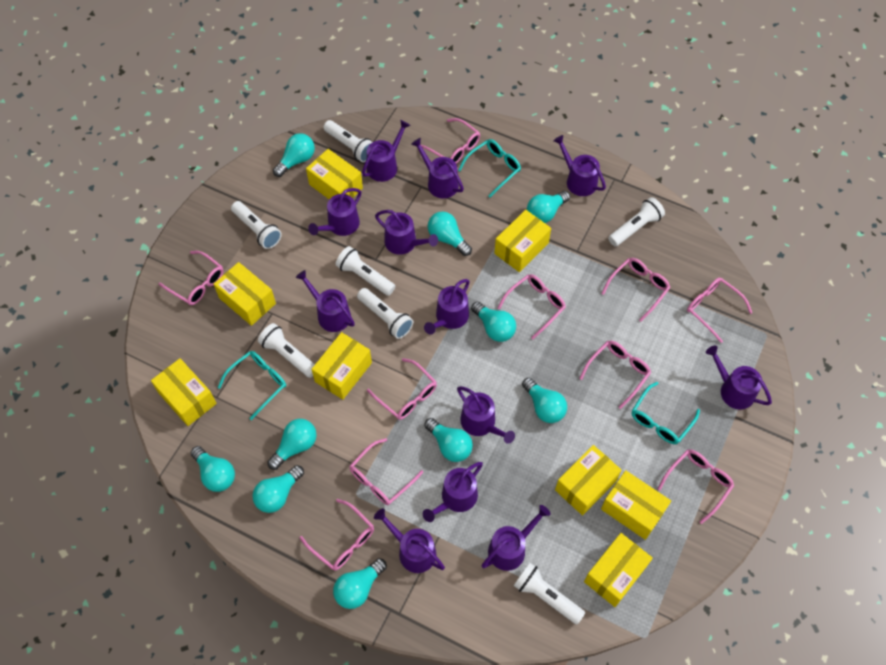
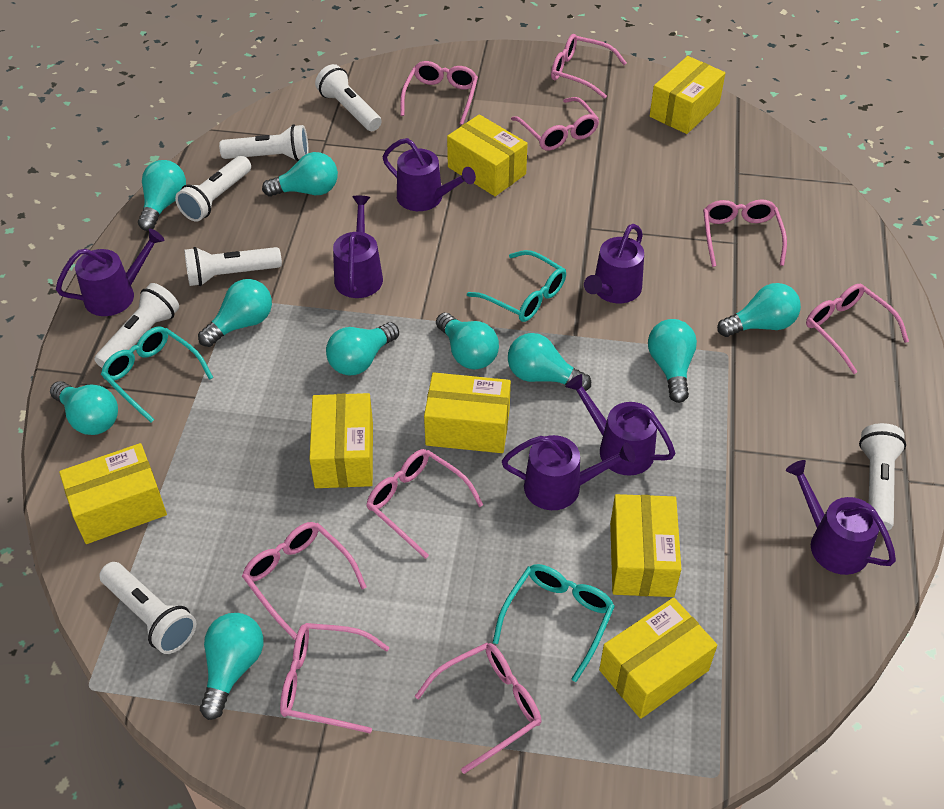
pink glasses: [158,251,224,305] [299,499,374,571] [350,438,423,505] [367,358,437,420] [420,118,480,164] [497,274,566,339] [579,341,651,409] [601,258,670,322] [658,449,734,524] [687,278,752,343] = 10 -> [242,522,367,640] [280,623,390,733] [367,449,483,559] [400,61,478,125] [415,643,541,774] [511,97,599,151] [551,34,627,99] [703,199,787,267] [806,284,909,374] = 9
purple watering can: [296,270,355,332] [308,188,361,236] [362,120,411,182] [374,508,445,573] [375,210,438,255] [411,138,464,198] [423,462,483,522] [424,279,470,335] [457,386,515,444] [481,505,551,571] [553,135,606,196] [706,346,772,409] = 12 -> [56,229,165,316] [333,196,383,298] [382,138,476,211] [502,435,636,510] [565,374,675,476] [584,224,644,303] [786,460,896,575] = 7
yellow box: [151,358,217,426] [214,262,276,326] [306,149,363,199] [311,332,372,400] [494,210,551,272] [555,445,622,515] [584,533,653,607] [601,470,671,540] = 8 -> [59,443,167,544] [309,393,373,488] [424,372,511,453] [447,114,528,196] [599,598,717,719] [610,494,681,597] [650,56,725,134] = 7

